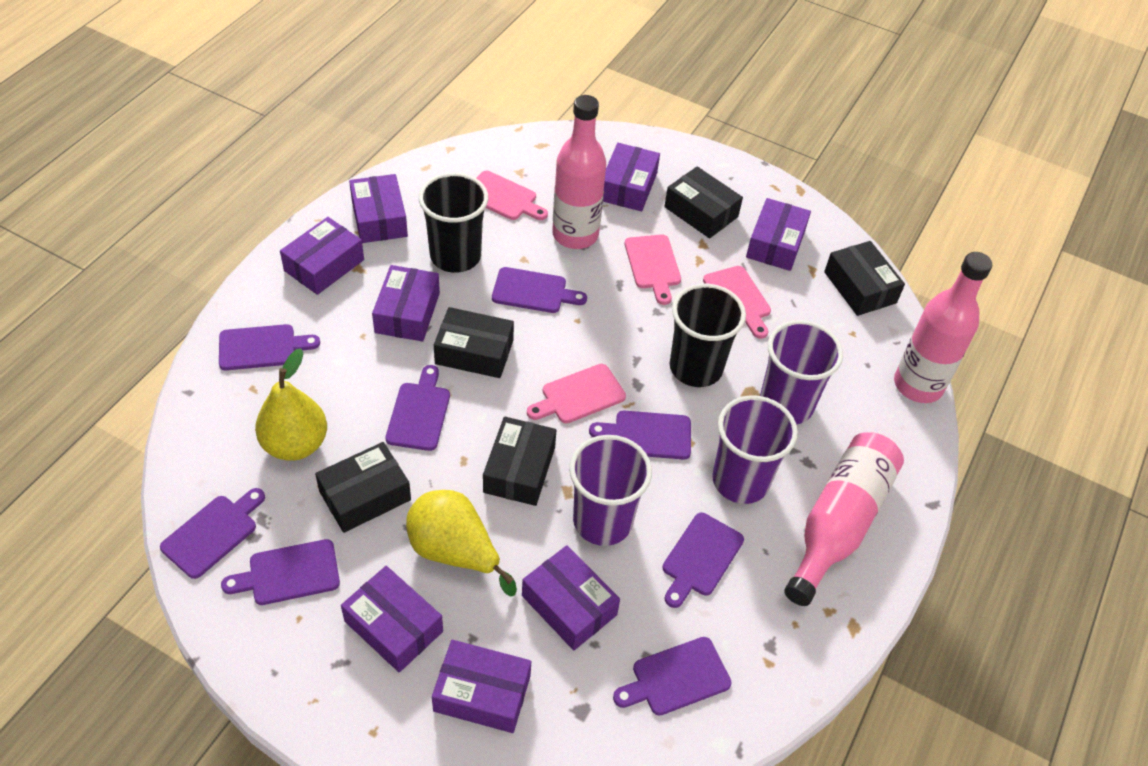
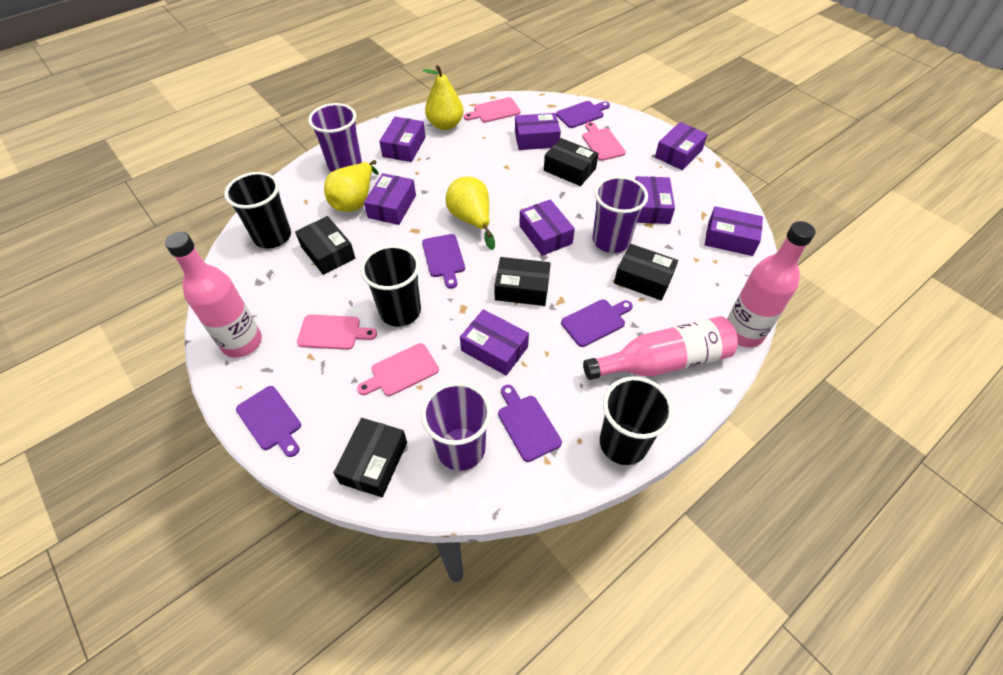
black cup: [419,173,488,273] [670,284,746,387] = 2 -> [224,172,291,249] [360,245,421,326] [600,376,674,465] = 3
purple cutting board: [160,488,265,579] [219,324,320,371] [221,539,340,605] [385,365,450,451] [492,267,587,313] [589,411,691,460] [613,637,732,716] [663,513,744,608] = 8 -> [236,386,301,457] [422,234,465,289] [498,385,562,462] [556,101,610,128] [561,300,633,347] = 5
yellow pear: [255,348,327,461] [406,490,517,597] = 2 -> [324,160,379,212] [423,65,464,130] [446,176,495,250] = 3

